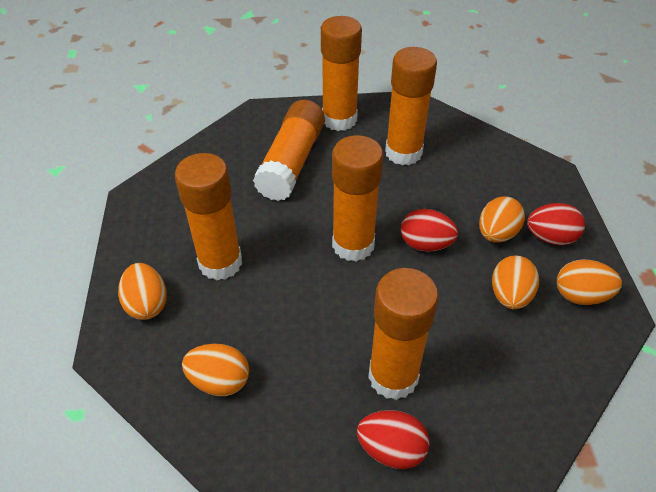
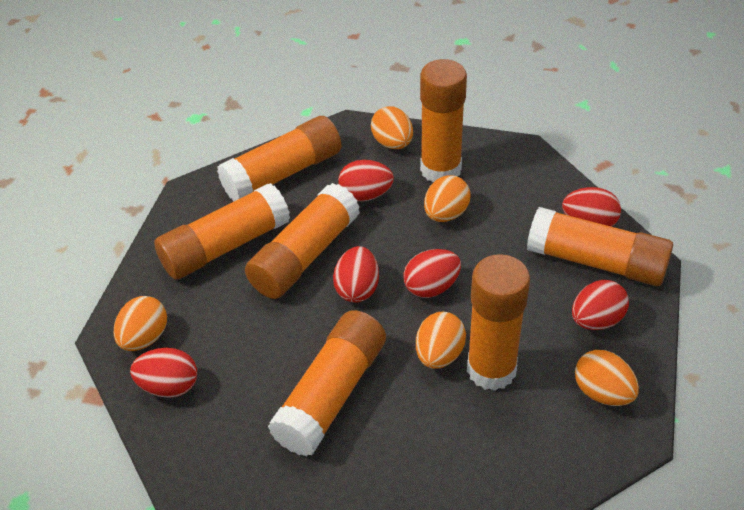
orange glue stick: [175,153,242,280] [253,100,325,201] [321,16,362,131] [332,135,384,262] [368,268,439,400] [385,47,437,165] = 6 -> [154,183,290,280] [217,116,341,201] [245,183,360,299] [268,310,386,457] [420,59,467,183] [467,254,530,391] [527,207,673,286] = 7
red egg: [357,410,430,469] [401,209,458,252] [527,203,585,245] = 3 -> [130,348,197,398] [333,246,379,303] [338,160,394,201] [403,249,461,298] [562,187,621,227] [572,280,629,330] = 6

